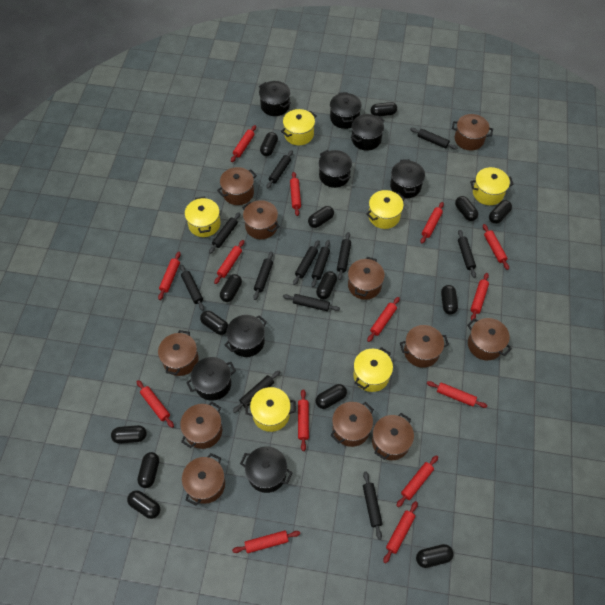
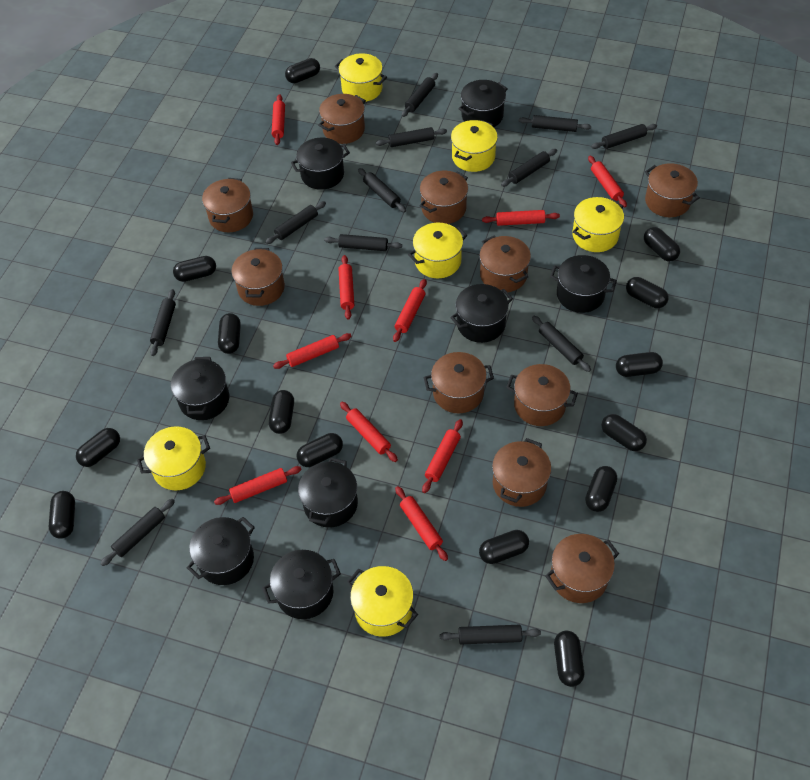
brown pot: [158,330,199,376] [180,402,222,449] [182,453,225,505] [217,167,257,205] [242,200,279,239] [330,402,374,447] [348,257,385,300] [372,413,414,460] [400,325,449,368] [452,114,493,150] [467,318,512,360] = 11 -> [202,178,253,232] [231,248,285,306] [318,94,366,144] [420,171,468,224] [424,352,494,413] [479,236,531,293] [492,438,551,507] [506,364,578,426] [545,534,619,603] [645,163,700,217] = 10
red rolling pin: [137,380,174,428] [158,251,181,300] [214,240,244,284] [231,125,256,162] [232,531,300,553] [290,172,301,216] [298,389,309,451] [367,297,400,342] [383,501,418,563] [396,455,438,507] [420,202,444,243] [427,381,487,408] [471,273,489,321] [483,224,509,270] = 14 -> [214,466,302,505] [272,94,285,145] [273,333,352,369] [339,255,354,320] [340,402,398,462] [393,279,427,342] [395,486,448,561] [422,419,463,493] [482,210,560,226] [588,156,627,208] = 10

